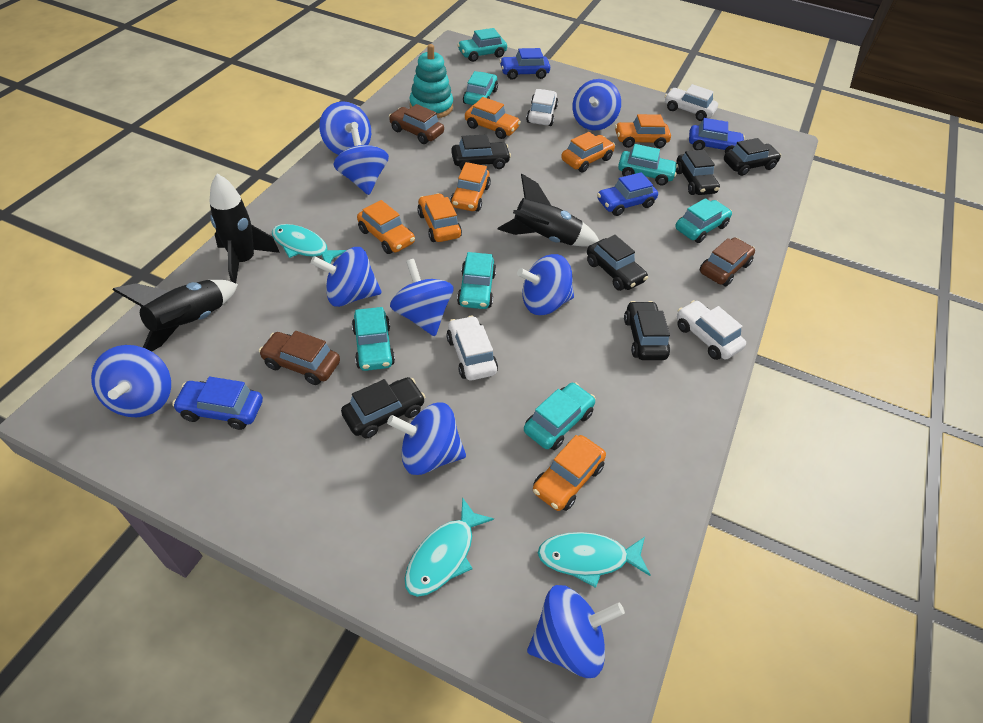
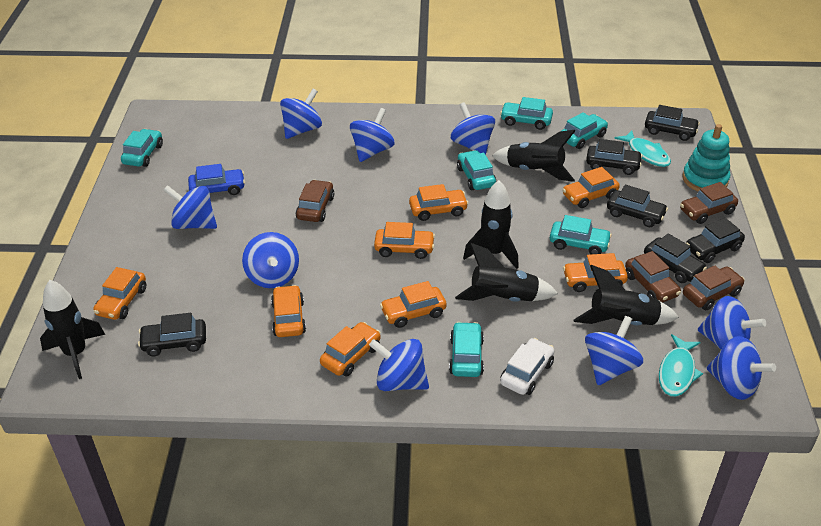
black rocket: [112,280,238,351] [210,174,280,283] [497,174,599,247] = 3 -> [40,280,105,379] [455,243,558,302] [463,180,519,269] [492,130,575,182] [574,265,679,325] = 5
blue car: [172,376,263,430] [500,48,550,80] [597,172,658,216] [689,118,745,153] = 4 -> [188,164,245,195] = 1
brown car: [259,331,340,385] [389,104,444,144] [700,238,755,286] = 3 -> [296,180,334,222] [625,251,681,302] [680,182,738,224] [683,265,745,310] = 4
orange car: [357,200,415,254] [417,193,462,242] [450,162,491,212] [465,97,521,139] [533,435,606,511] [561,132,615,173] [615,114,671,148] = 7 -> [93,267,146,320] [271,285,306,337] [320,322,381,377] [374,222,435,259] [380,281,447,328] [409,184,469,221] [562,167,620,208] [563,253,628,292] = 8
turquoise car: [352,307,395,371] [457,28,507,62] [457,252,496,309] [463,71,498,105] [524,382,596,450] [618,144,678,186] [675,198,732,243] = 7 -> [121,129,163,167] [449,322,484,377] [457,150,496,190] [500,97,553,130] [550,215,612,254] [561,112,608,149] = 6
turquoise fish: [272,224,347,264] [405,497,494,597] [538,532,651,588] = 3 -> [614,130,671,167] [659,334,703,397] = 2
white car: [447,316,498,380] [526,89,558,126] [665,84,718,121] [677,300,746,360] = 4 -> [500,338,554,395] = 1

